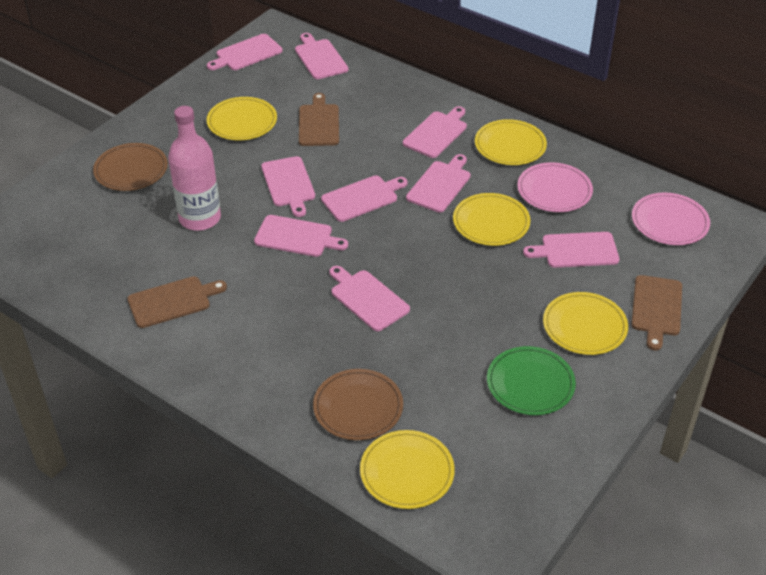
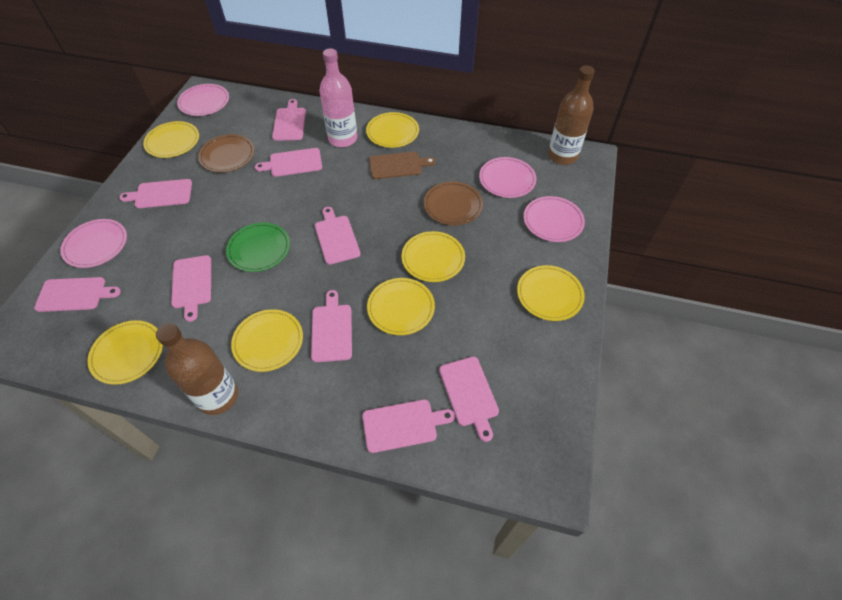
brown bottle: none = 0 -> [156,323,238,415] [548,66,595,165] = 2
brown cutting board: [127,276,227,328] [299,93,339,146] [631,275,682,350] = 3 -> [369,152,435,179] = 1
pink plate: [517,162,593,212] [632,193,710,245] = 2 -> [60,219,127,268] [177,84,229,116] [479,157,537,198] [524,196,585,242] = 4
yellow plate: [207,97,277,140] [360,430,455,509] [453,193,530,246] [475,119,547,165] [543,292,628,355] = 5 -> [87,320,163,385] [143,121,199,158] [231,309,303,372] [366,112,419,148] [367,278,435,335] [402,231,465,282] [517,265,585,321] = 7

